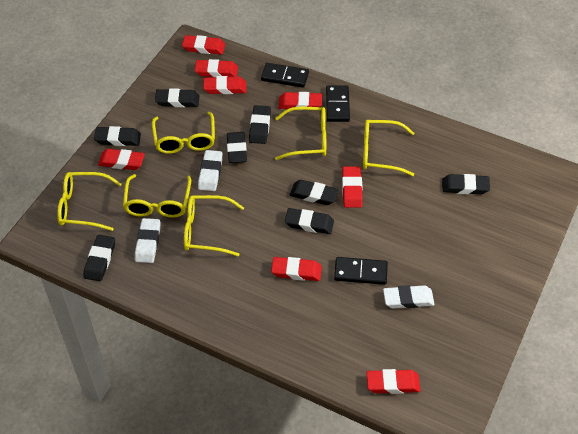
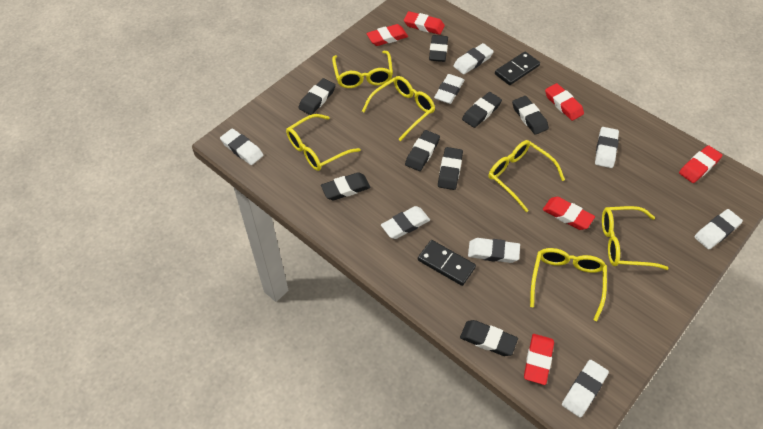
black domino: [261,63,309,88] [326,85,350,122] [334,257,388,285] = 3 -> [418,240,476,286] [495,52,540,85] = 2
red eraser: [98,149,145,170] [182,35,225,55] [195,59,238,77] [203,76,246,94] [271,257,322,281] [279,92,322,109] [342,166,363,208] [366,369,420,394] = 8 -> [366,24,408,46] [404,11,445,35] [524,334,554,385] [543,197,595,230] [545,83,584,121] [679,145,723,183] = 6
white eraser: [135,218,160,263] [198,150,223,191] [383,285,434,308] = 3 -> [220,128,263,165] [381,206,430,239] [434,74,464,104] [453,43,494,74] [468,238,520,263] [562,360,609,417] [595,127,619,168] [694,209,743,249] = 8

